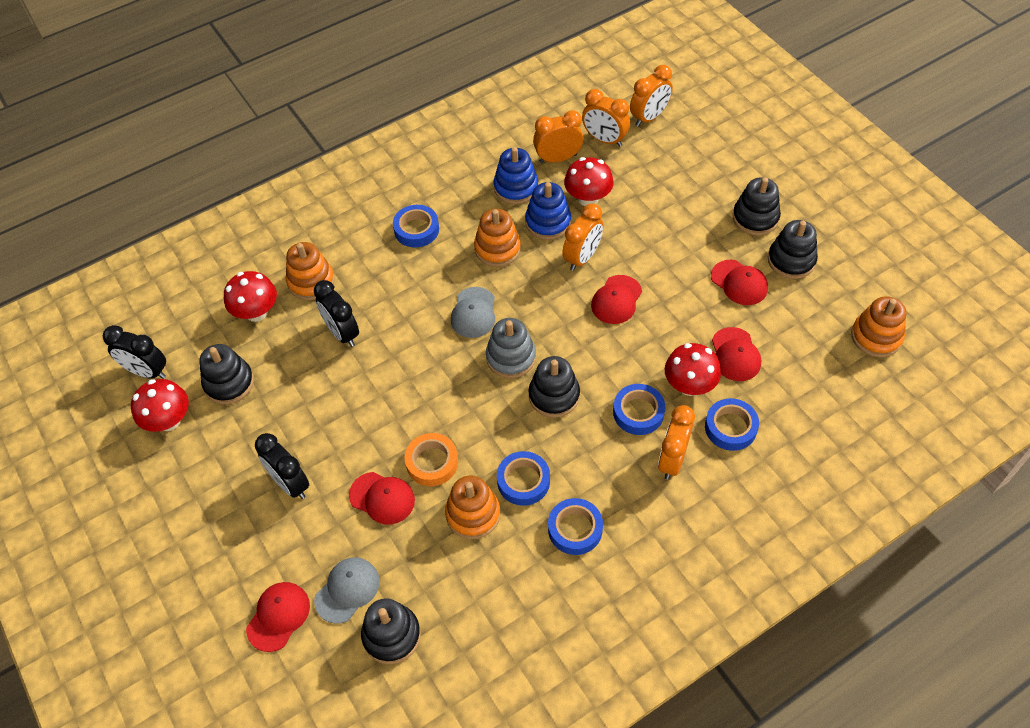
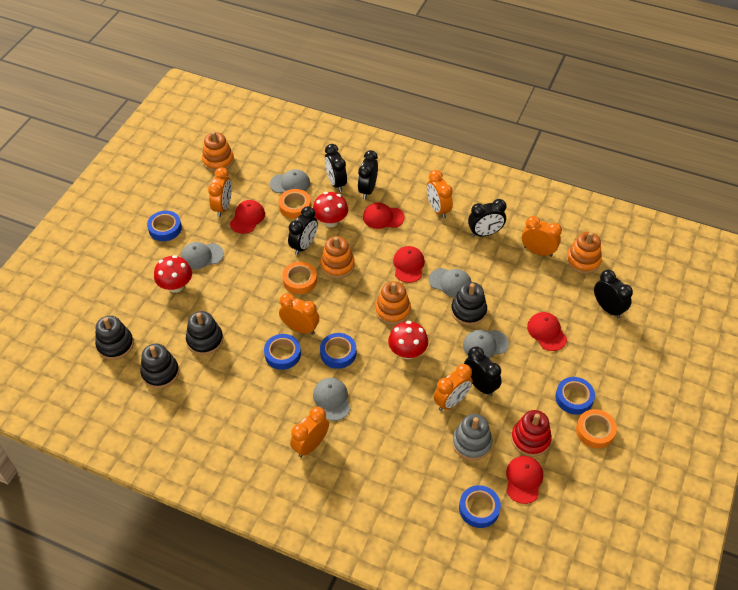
black clock: [103,325,166,379] [255,433,309,499] [314,280,359,347] = 3 -> [288,206,318,255] [325,144,347,192] [358,150,378,199] [464,347,502,397] [468,199,506,237] [594,270,633,319] = 6
black stacking toy: [199,344,254,404] [361,598,421,664] [528,356,580,418] [733,177,781,235] [768,220,818,279] = 5 -> [95,316,134,360] [140,344,179,389] [186,311,223,355] [451,282,487,326] = 4
blue stacking toy: [494,147,538,204] [525,182,571,240] = 2 -> none = 0
grey cap: [314,557,380,624] [451,287,495,338] = 2 -> [181,242,224,269] [270,169,310,193] [313,378,351,421] [429,268,472,297] [463,330,509,358] = 5
orange clock: [533,110,583,163] [562,203,604,271] [582,89,630,147] [630,65,673,127] [658,405,695,480] = 5 -> [208,167,232,217] [279,293,319,334] [290,407,329,457] [427,170,453,219] [433,364,473,411] [522,216,562,257] = 6
orange tape: [405,433,458,486] = 1 -> [279,189,311,219] [282,261,317,294] [576,409,617,448] = 3
red mushroom: [131,379,189,432] [224,271,277,322] [564,157,614,206] [665,343,721,396] = 4 -> [154,255,192,293] [313,192,348,227] [388,321,428,359] = 3
red stacking toy: none = 0 -> [511,410,552,457] = 1

